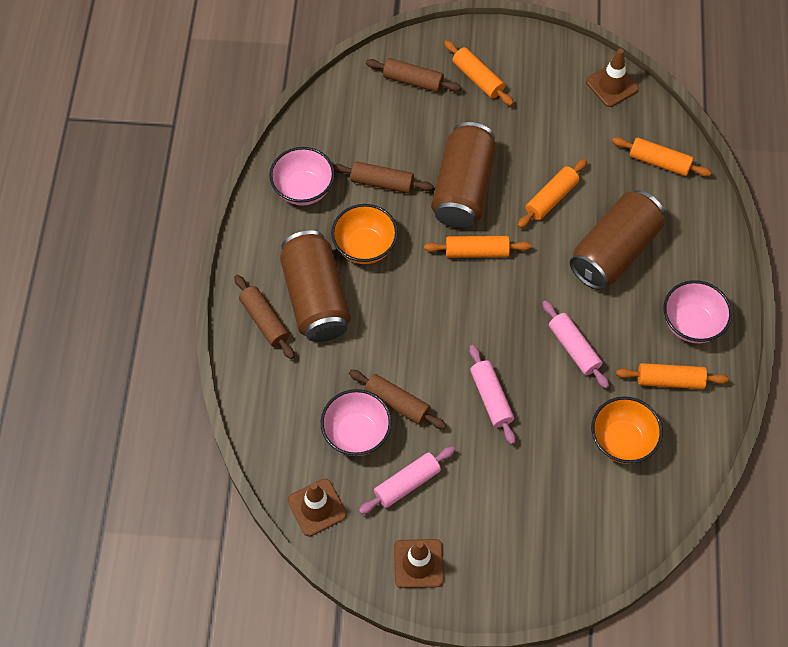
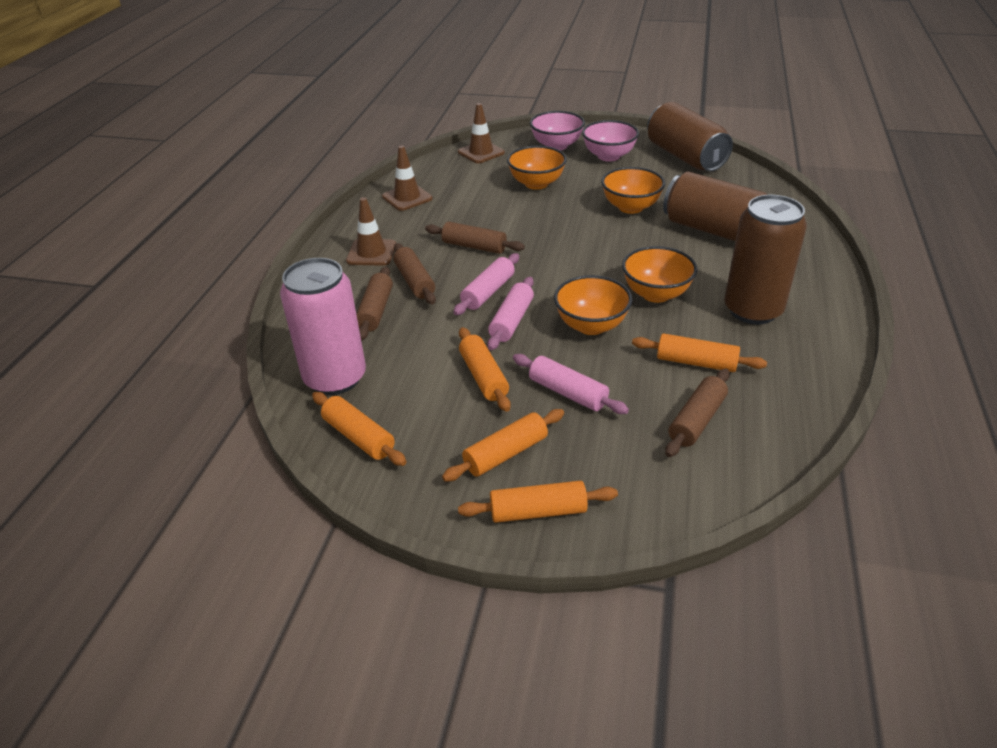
orange bowl: [331,204,398,264] [591,397,663,464] = 2 -> [507,146,567,190] [554,275,632,335] [601,167,665,214] [622,246,697,303] = 4
pink bowl: [269,147,335,206] [320,389,392,456] [663,280,732,343] = 3 -> [530,111,585,151] [582,120,639,162] = 2
pink can: none = 0 -> [280,258,366,395] = 1

